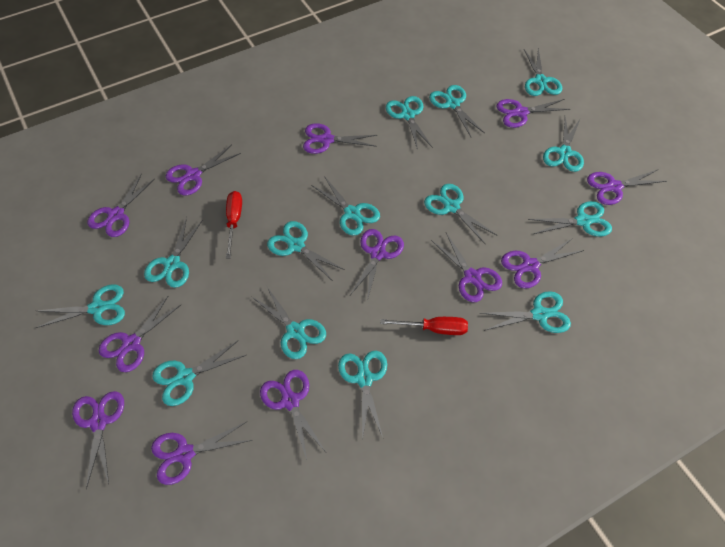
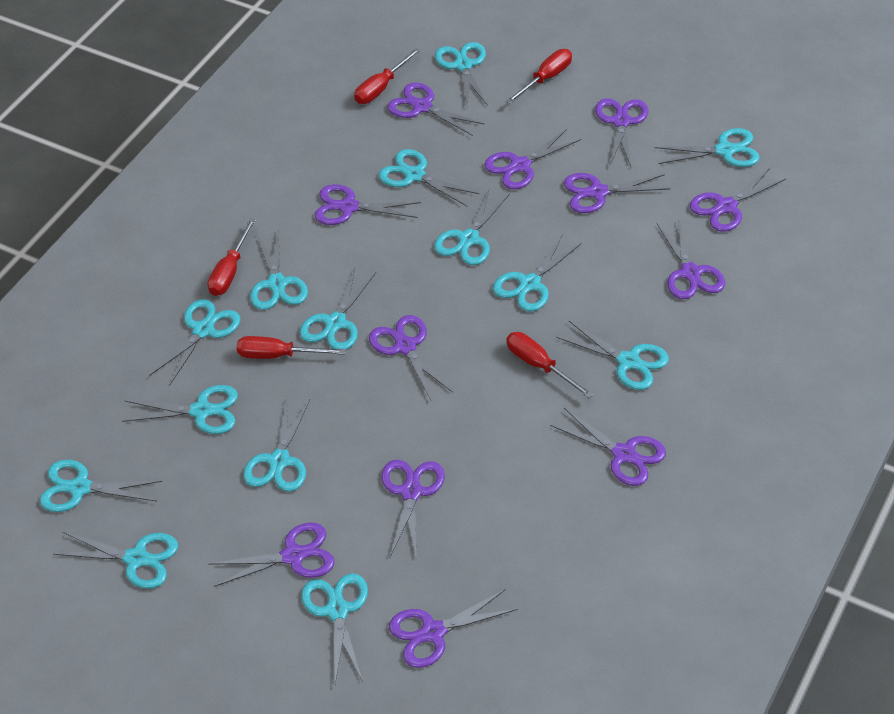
red screwdriver: [226,191,242,258] [380,317,468,335] = 2 -> [207,218,256,296] [236,336,346,359] [354,48,421,104] [506,49,572,104] [506,332,593,398] = 5

